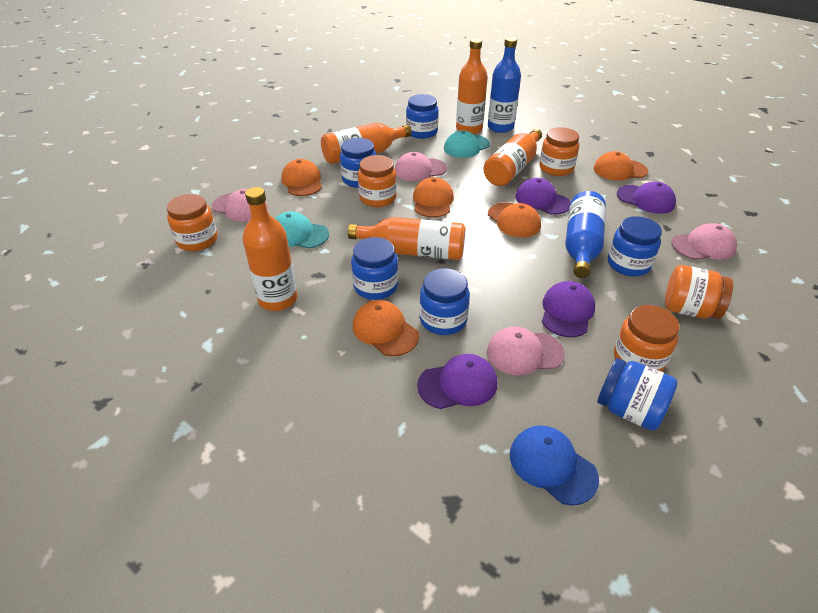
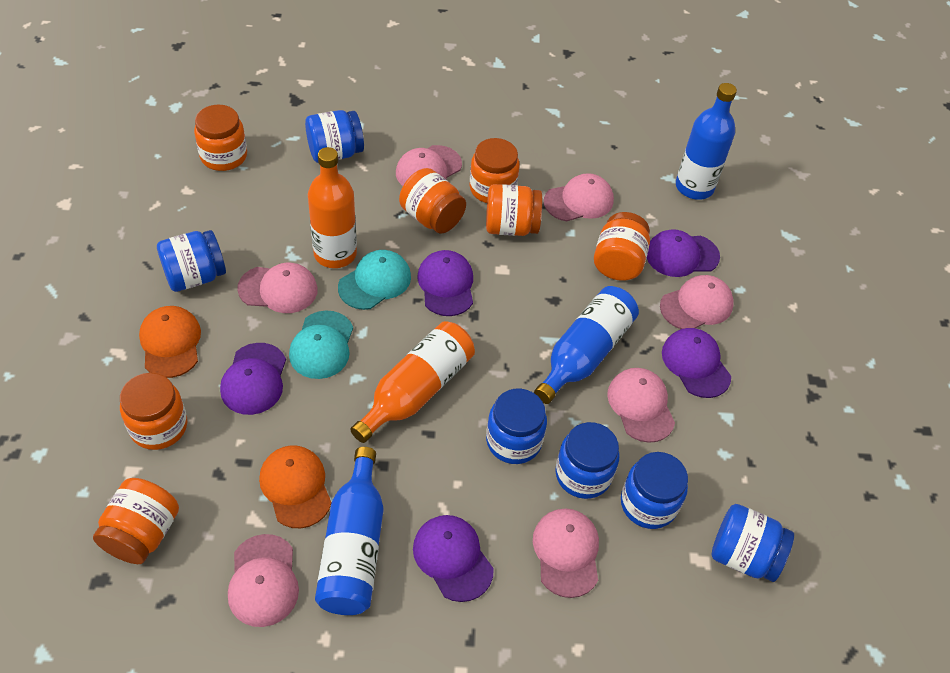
blue bottle: [488,37,521,133] [565,191,606,278] = 2 -> [315,447,383,615] [534,286,639,404] [676,83,737,200] = 3
blue cap: [510,426,599,506] = 1 -> none = 0
orange bottle: [243,187,297,311] [321,123,412,164] [348,217,466,260] [456,38,488,134] [483,129,542,186] = 5 -> [308,147,357,268] [350,321,475,443] = 2
orange cap: [282,159,322,196] [353,300,419,356] [413,177,454,218] [488,202,541,238] [594,151,648,181] = 5 -> [139,306,201,378] [259,445,331,528] = 2
orange jar: [167,194,218,251] [358,155,397,207] [540,127,579,176] [614,305,680,372] [665,265,733,319] = 5 -> [93,478,179,564] [120,373,187,450] [194,105,247,171] [399,168,466,234] [470,138,520,203] [486,184,542,236] [594,212,650,281] = 7
pink cap: [212,189,268,222] [395,152,447,181] [487,327,565,376] [671,223,737,260] = 4 -> [228,534,299,627] [237,263,318,313] [396,145,462,186] [533,508,599,598] [544,173,614,221] [607,368,675,443] [660,275,734,329] = 7
purple cap: [417,354,497,409] [515,178,571,215] [542,281,595,337] [617,181,676,214] = 4 -> [220,343,286,415] [413,515,494,602] [417,250,473,316] [647,229,720,277] [662,328,731,398] = 5

